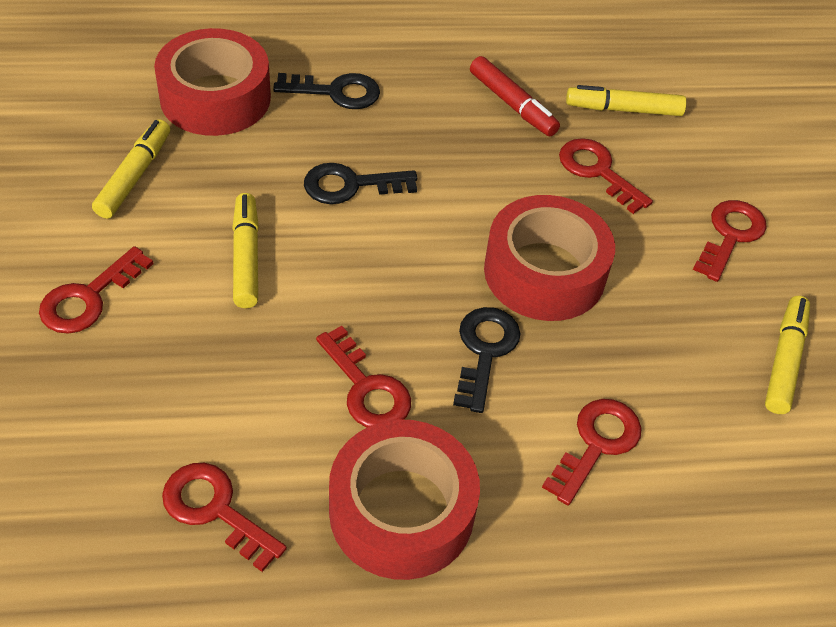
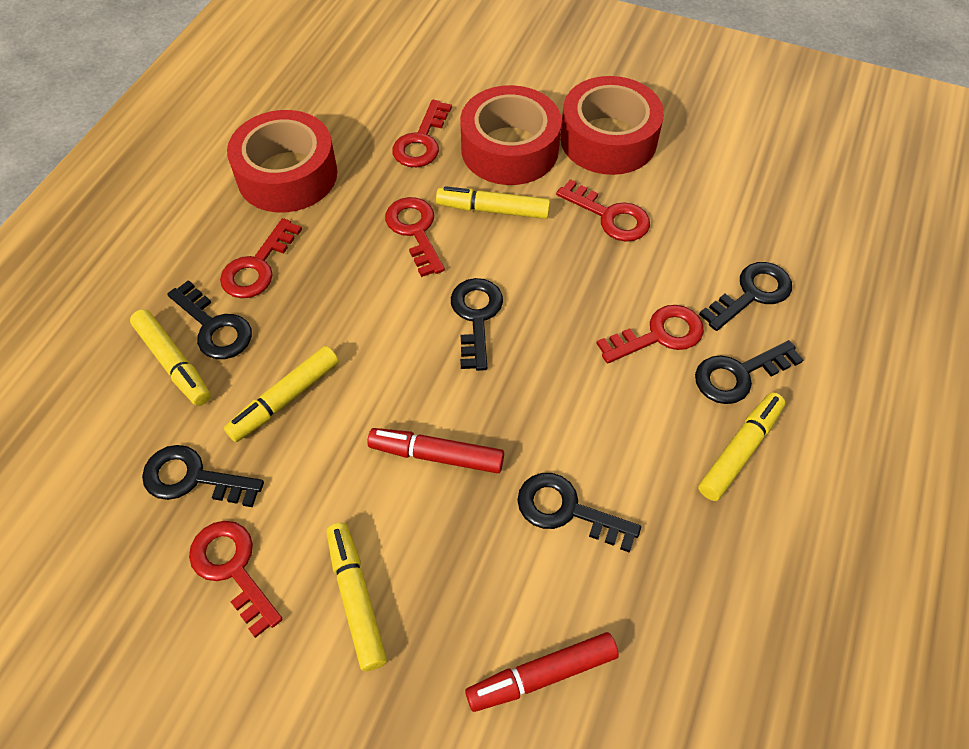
black key: [273,73,380,109] [304,163,417,204] [453,307,520,413] = 3 -> [142,445,264,507] [167,280,252,359] [451,278,503,371] [517,473,641,553] [695,340,803,404] [699,262,792,331] = 6
red marker: [470,56,560,136] = 1 -> [367,428,504,473] [465,632,619,712] = 2
yellow marker: [92,119,170,219] [232,193,259,308] [566,85,687,116] [765,296,810,414] = 4 -> [130,309,211,406] [224,346,339,442] [326,523,387,671] [436,186,550,219] [698,392,785,501] = 5

